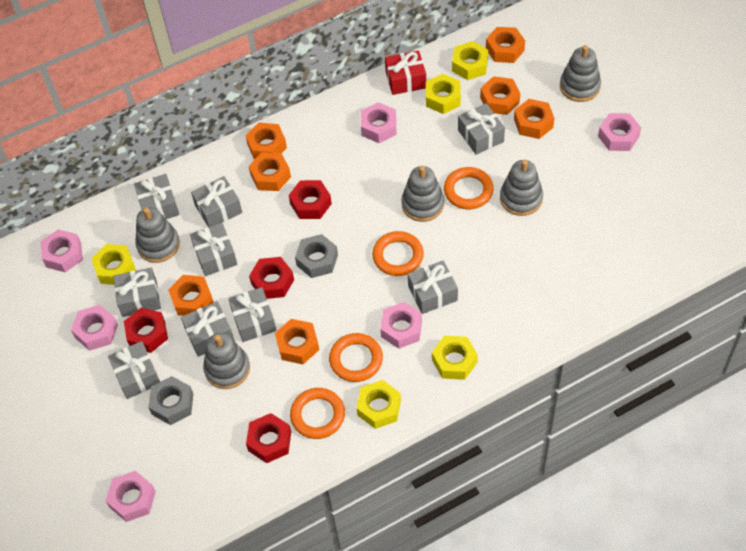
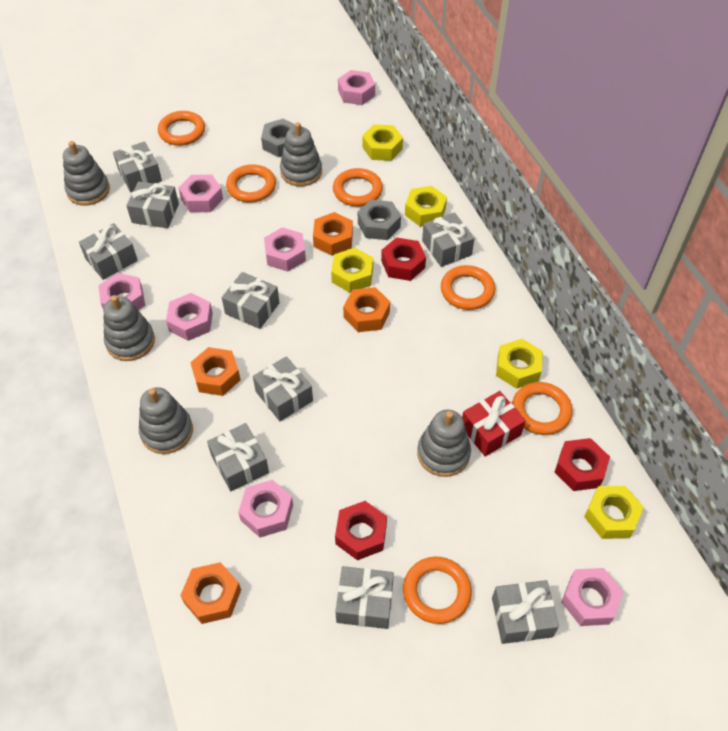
orange nut: [168,275,213,316] [245,123,287,160] [249,152,291,191] [275,319,319,364] [480,76,520,115] [486,27,525,63] [514,99,554,139] = 7 -> [180,562,241,624] [190,347,241,396] [313,212,353,256] [343,287,390,332] = 4
orange ring: [290,388,345,439] [329,333,383,382] [372,231,424,276] [444,167,494,209] = 4 -> [158,111,205,146] [226,164,276,202] [333,168,383,207] [403,557,472,624] [441,265,495,310] [512,382,573,435] = 6
pink nut: [41,229,83,272] [71,305,118,351] [106,471,156,522] [361,102,396,143] [380,302,422,349] [598,113,641,151] = 6 -> [98,273,145,310] [166,293,213,341] [179,175,223,212] [238,480,293,538] [264,227,306,272] [338,70,375,105] [561,568,624,626] = 7
red nut: [124,308,168,353] [246,413,291,463] [249,257,294,299] [289,180,332,219] = 4 -> [335,501,387,560] [381,237,426,281] [555,438,610,491] = 3

